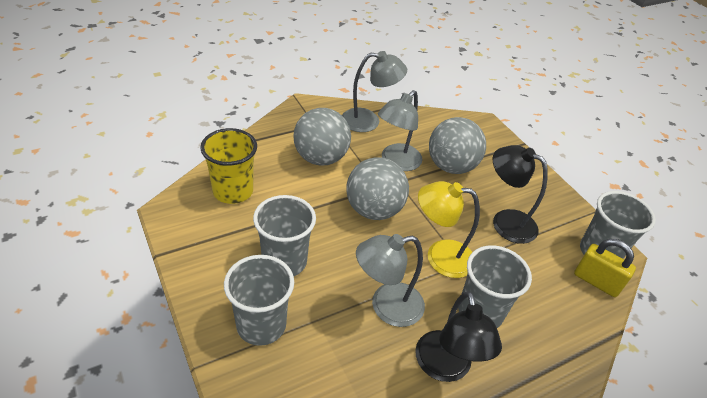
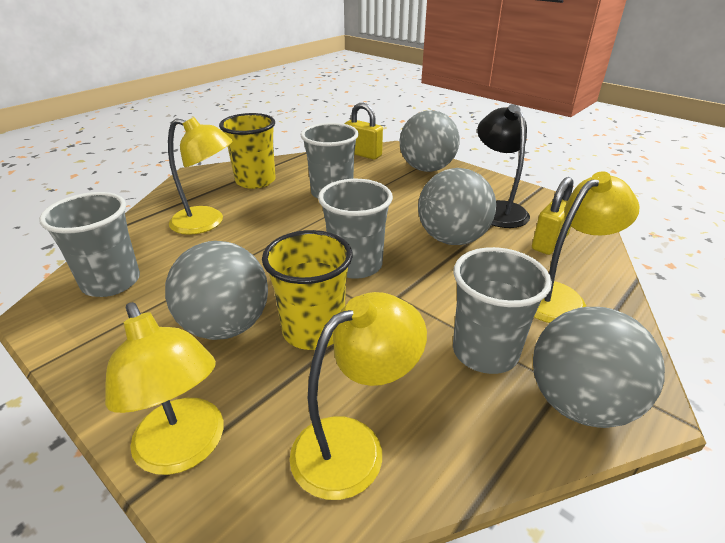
black lamp: [415,291,502,382] [493,145,548,244] = 2 -> [477,104,530,228] = 1
grey ball: [293,108,351,166] [346,157,409,220] [429,117,486,174] = 3 -> [165,241,268,340] [400,110,460,172] [418,168,496,245] [533,307,665,428] = 4
grey lamp: [342,51,407,132] [356,234,425,327] [378,90,422,171] = 3 -> none = 0
yellow cup: [200,128,257,204] = 1 -> [219,113,276,189] [262,230,353,350] = 2
yellow lamp: [418,181,480,278] = 1 -> [105,302,223,475] [168,117,233,235] [290,292,427,500] [534,171,640,323] = 4
yellow padlock: [574,239,636,297] = 1 -> [345,103,383,160] [532,177,573,255] = 2

